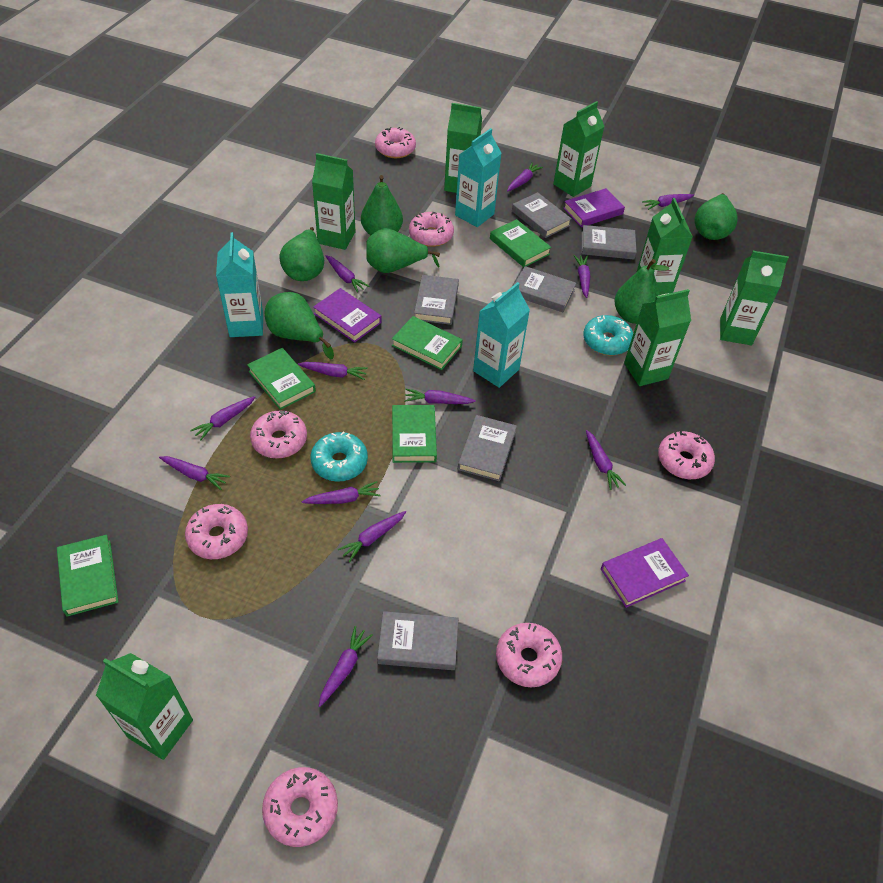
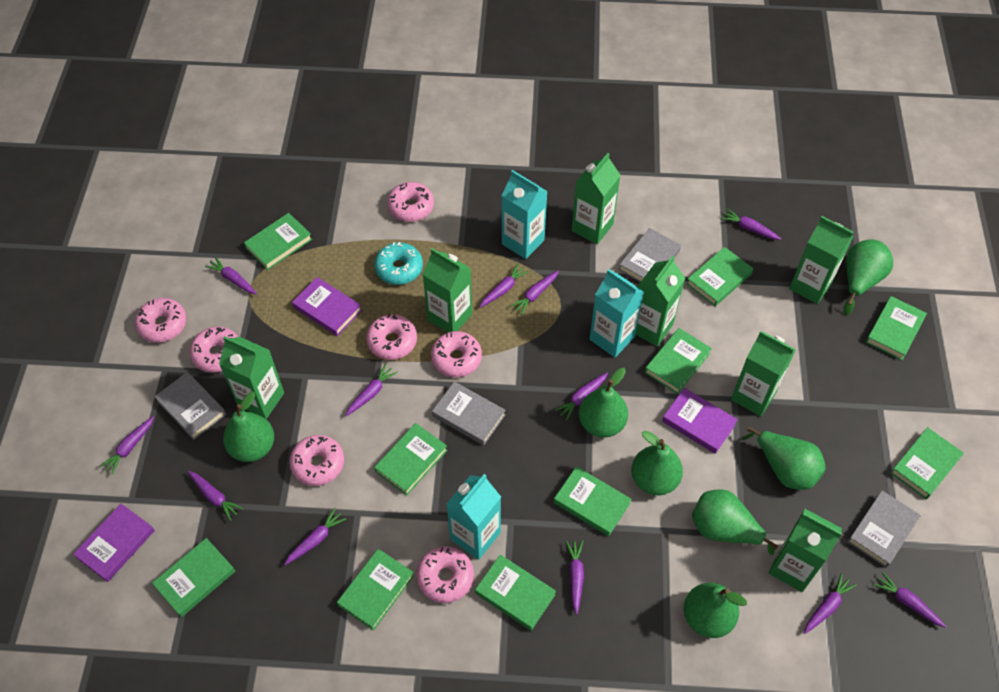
green book: [57,535,118,616] [247,348,316,410] [392,316,463,370] [392,405,437,463] [490,219,551,267] = 5 -> [152,538,235,617] [244,213,312,270] [337,549,414,631] [374,423,448,496] [475,555,556,631] [554,466,631,536] [645,328,712,394] [687,247,753,306] [866,296,927,360] [890,427,964,499] = 10
green pear: [265,292,334,359] [279,227,324,281] [361,175,403,236] [366,228,440,273] [614,259,669,324] [694,193,738,240] = 6 -> [223,392,274,462] [579,368,628,438] [631,431,683,495] [684,583,747,638] [692,489,778,555] [742,427,826,490] [844,239,893,315] = 7
grey book: [377,611,458,670] [414,275,459,325] [458,415,517,482] [512,192,572,238] [514,266,576,312] [582,225,637,259] = 6 -> [154,372,226,440] [432,381,506,445] [619,228,681,282] [847,491,920,568] = 4
turquoise donut: [310,431,368,482] [583,315,633,356] = 2 -> [374,242,423,285] = 1

